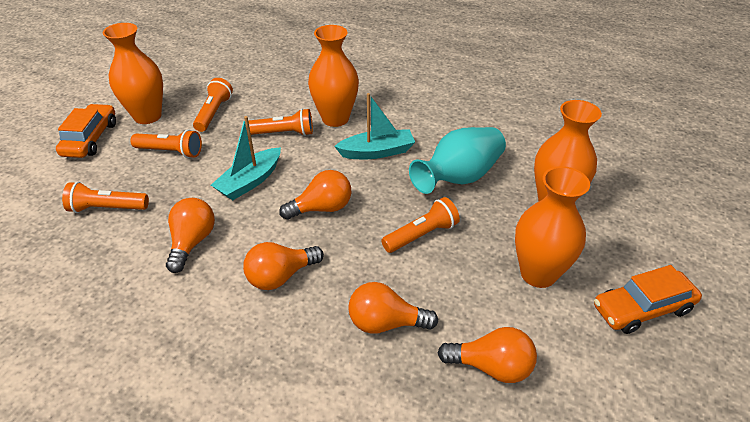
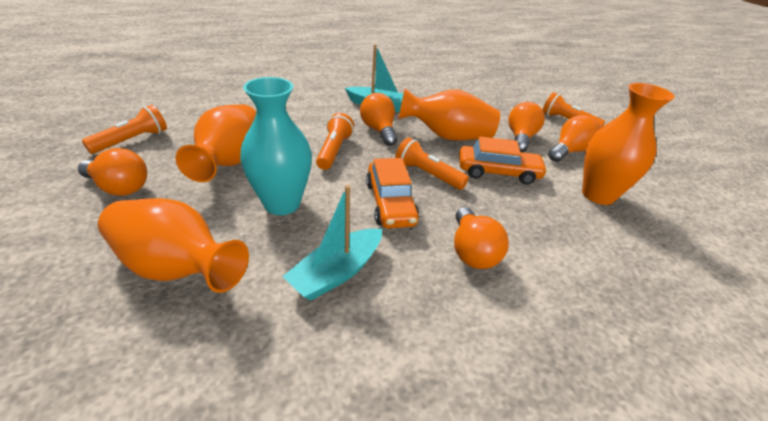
orange flashlight: [62,182,149,213] [131,130,202,158] [193,78,233,132] [245,109,313,136] [381,197,460,253] = 5 -> [82,105,167,154] [316,113,354,170] [395,137,469,190] [543,92,605,129] = 4

